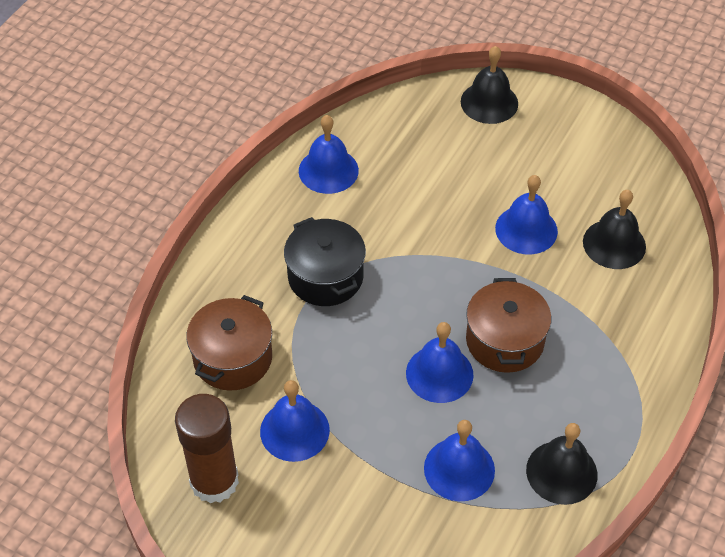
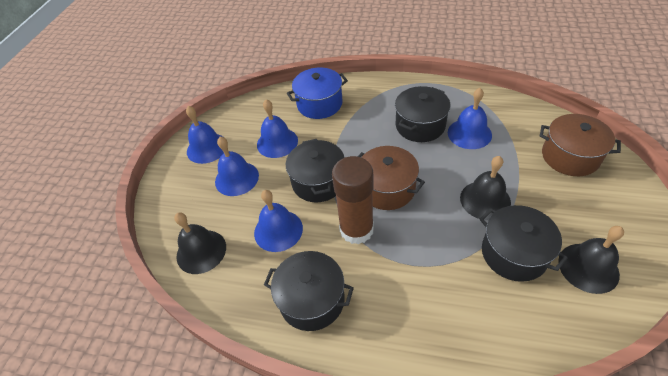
black pot: [284,217,366,306] = 1 -> [264,251,354,331] [286,139,345,202] [395,86,451,142] [480,205,568,282] = 4
blue pot: none = 0 -> [287,68,348,119] = 1

